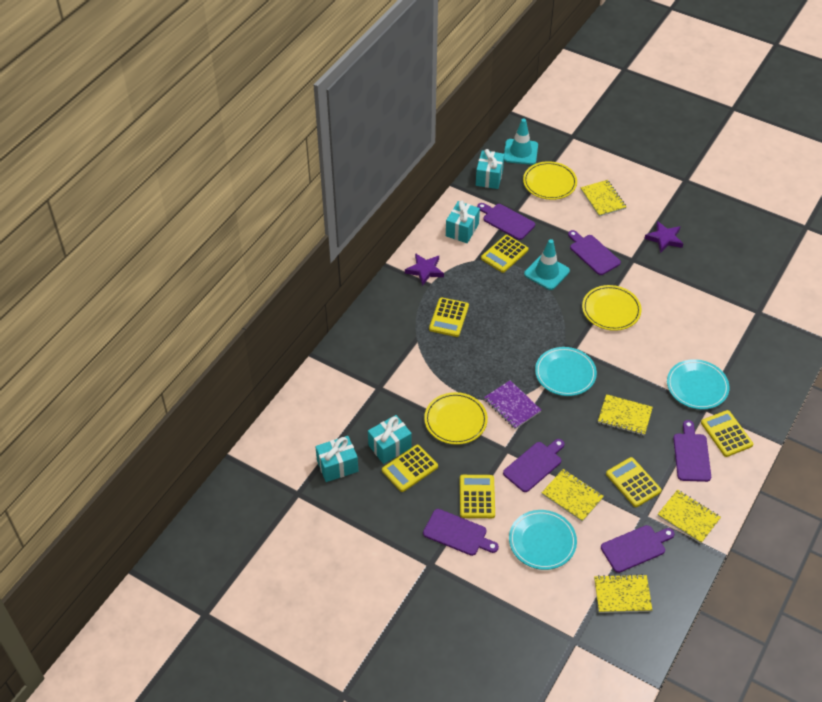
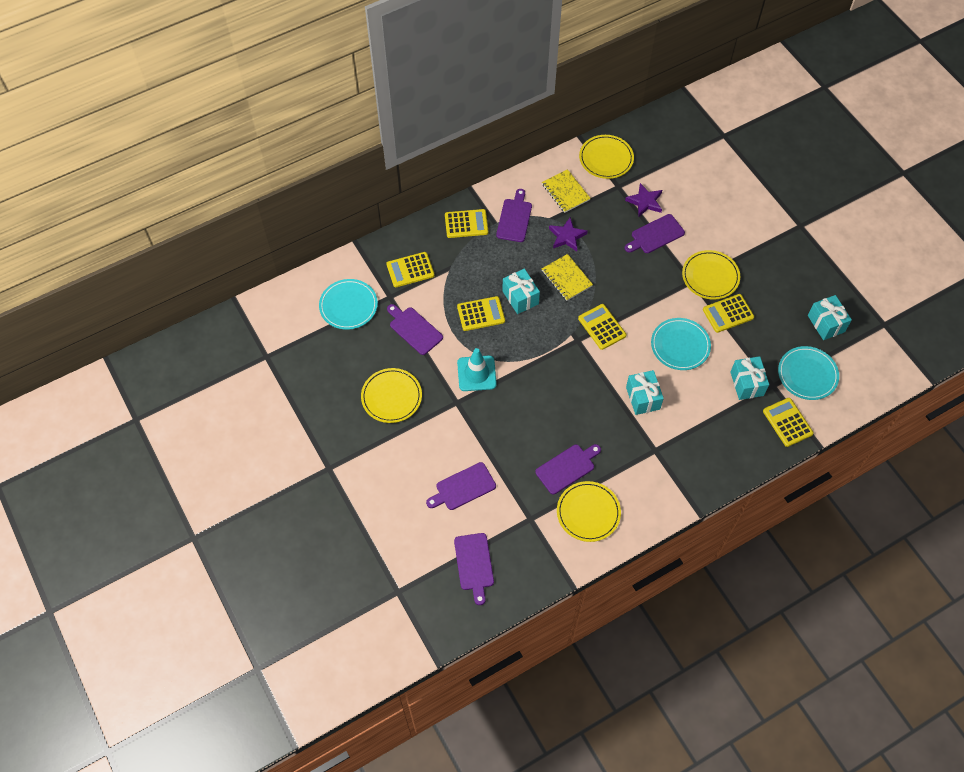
purple notebook: [484,380,541,429] = 1 -> none = 0
turquoise traffic cone: [504,119,538,165] [524,239,570,290] = 2 -> [457,348,497,391] = 1
yellow notebook: [541,469,604,522] [581,180,626,217] [594,574,652,613] [598,394,653,435] [658,490,721,544] = 5 -> [542,169,591,213] [542,254,593,301] = 2
yellow plate: [424,392,488,445] [523,161,577,200] [582,285,642,331] = 3 -> [361,368,422,423] [557,481,621,542] [579,135,634,179] [682,250,740,299] = 4

